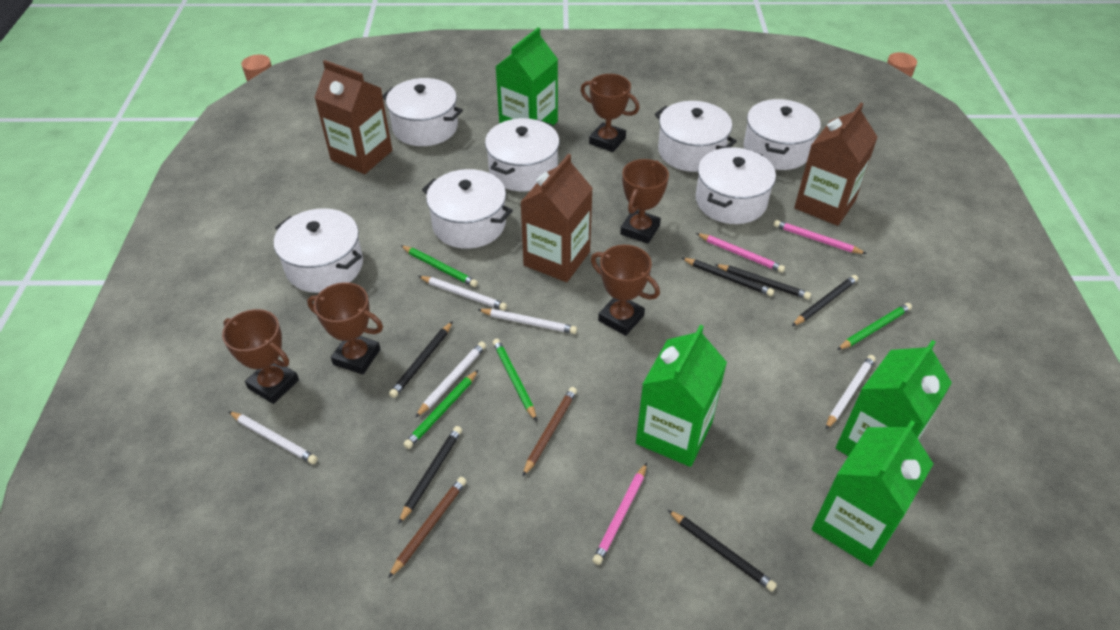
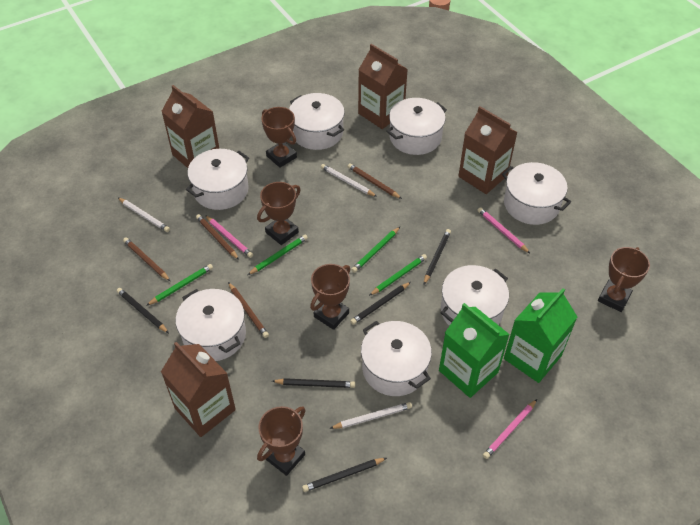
black pencil: [389,321,453,398] [398,426,462,524] [668,510,777,592] [682,258,774,296] [714,264,811,299] [792,275,858,326] = 6 -> [117,288,169,333] [272,378,355,388] [302,458,387,492] [350,282,411,325] [424,229,451,284] = 5
brown carton: [314,60,392,174] [520,154,593,282] [794,103,878,226] = 3 -> [161,85,219,168] [161,342,236,437] [358,44,408,129] [458,106,518,194] = 4
brown pencil: [388,477,466,578] [522,387,577,477] = 2 -> [123,237,170,281] [196,214,239,260] [228,282,269,338] [347,163,402,199] = 4
green carton: [495,27,558,125] [636,325,727,467] [812,420,933,567] [836,340,952,456] = 4 -> [439,303,510,398] [504,288,577,383] = 2
white pencil: [228,411,318,464] [415,342,486,418] [418,276,507,310] [477,309,577,334] [825,355,876,430] = 5 -> [118,198,170,232] [321,164,377,197] [329,402,412,429] = 3

